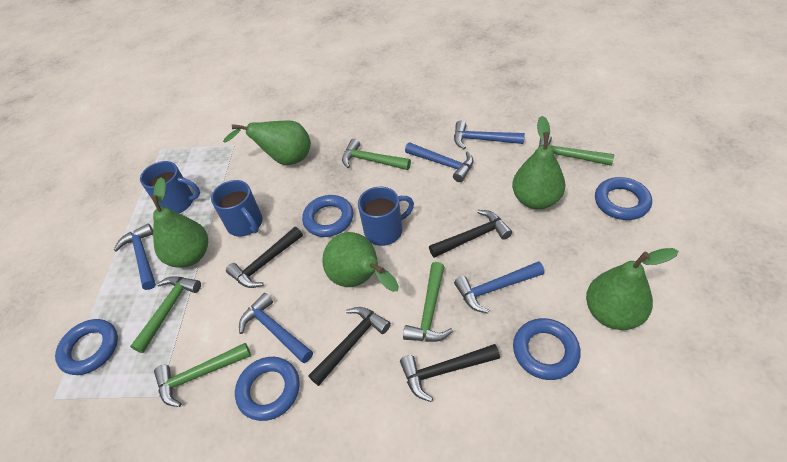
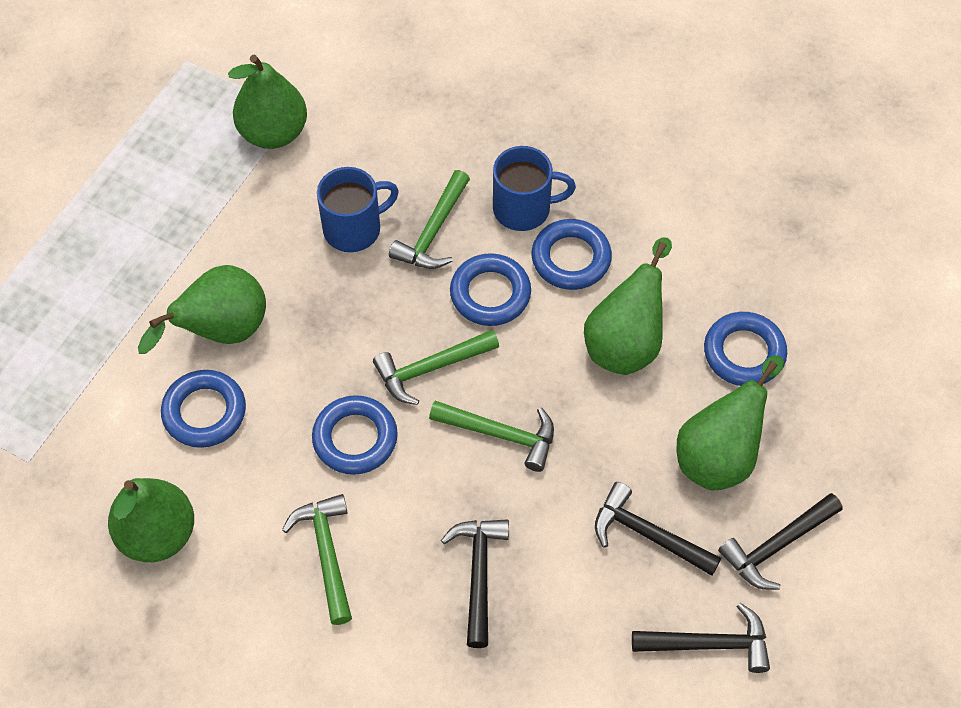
blue hammer: [114,224,156,290] [239,293,313,363] [405,142,474,182] [454,121,525,149] [454,261,544,313] = 5 -> none = 0
blue mug: [140,161,200,213] [211,180,262,237] [358,187,414,246] = 3 -> [317,167,399,252] [493,146,576,231] = 2
green hammer: [130,276,201,353] [154,343,251,407] [342,139,411,170] [403,262,453,342] [539,136,614,166] = 5 -> [282,494,352,625] [373,330,499,405] [389,170,470,269] [429,401,554,472] = 4

